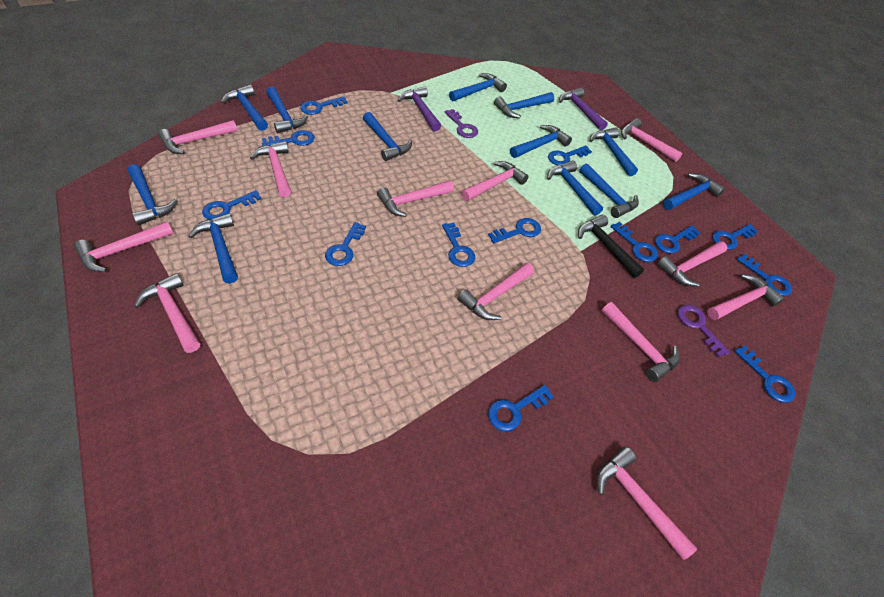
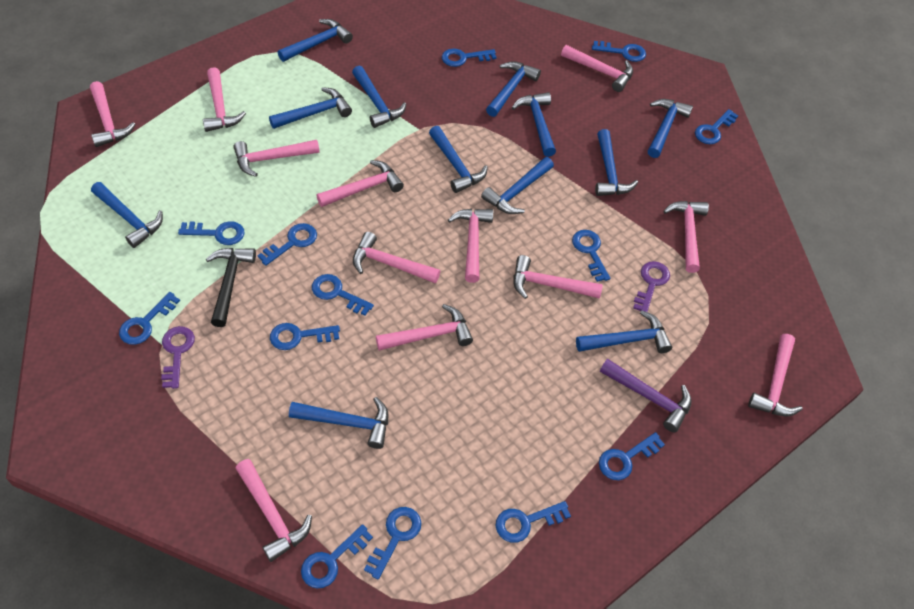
purple hammer: [398,86,441,132] [559,88,608,130] = 2 -> [600,359,692,432] = 1

